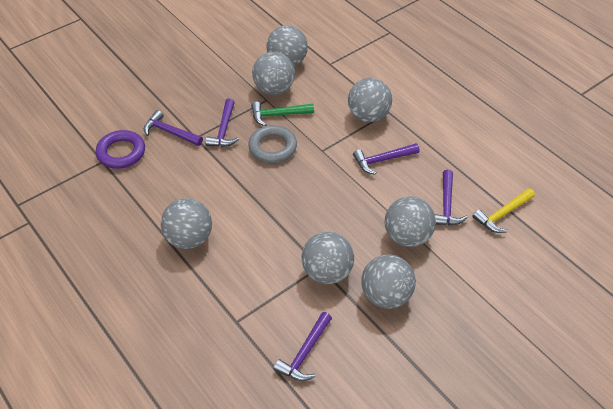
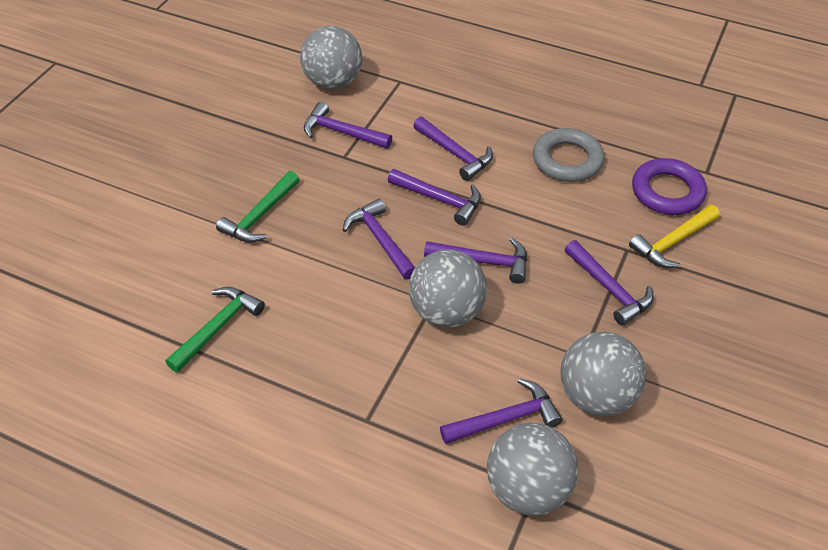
green hammer: [251,101,314,126] = 1 -> [165,287,265,373] [216,171,300,243] = 2
grey ball: [161,198,212,249] [252,52,295,95] [266,25,308,66] [302,232,354,284] [348,78,392,122] [361,255,416,309] [385,196,436,247] = 7 -> [300,26,362,89] [409,250,487,328] [487,423,579,516] [560,332,646,416] = 4
purple hammer: [144,110,203,146] [205,99,239,147] [273,312,332,381] [353,143,420,175] [435,170,468,225] = 5 -> [304,102,392,149] [343,199,415,280] [388,169,481,226] [413,117,493,181] [424,238,527,284] [440,378,563,444] [565,240,654,326] = 7

